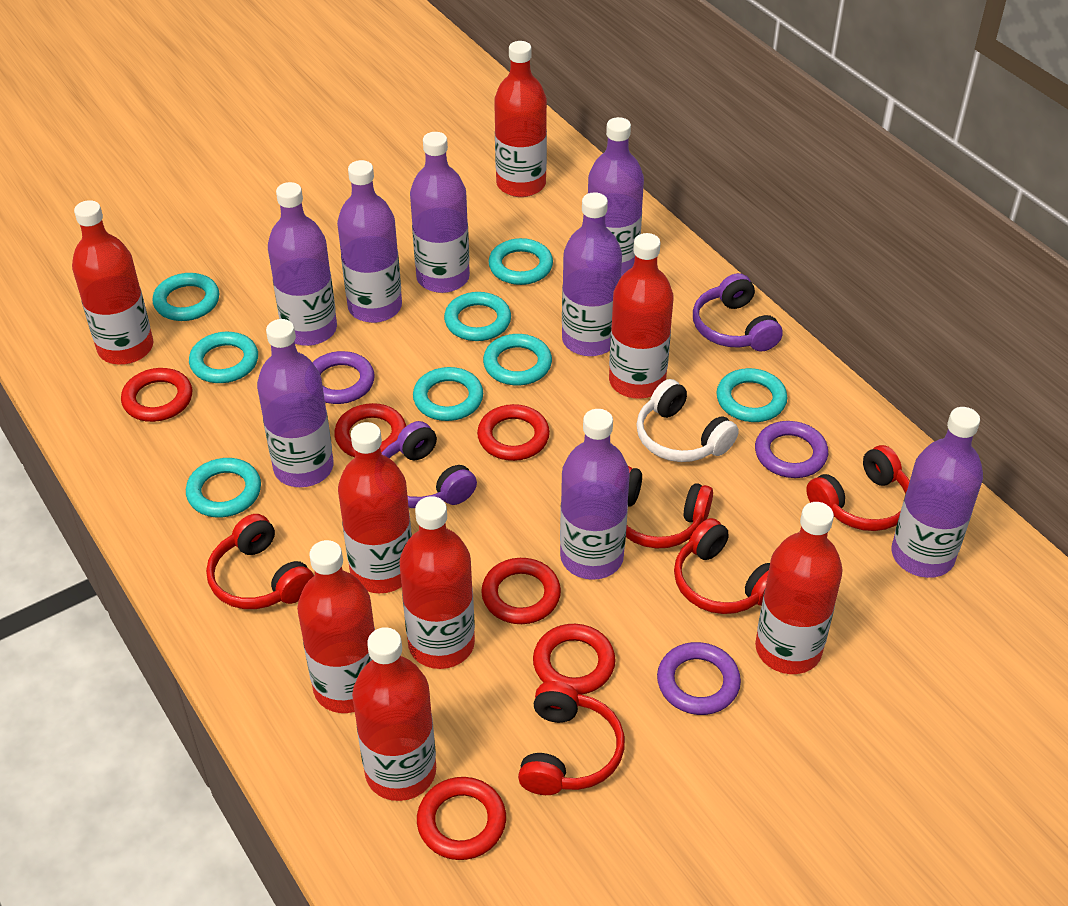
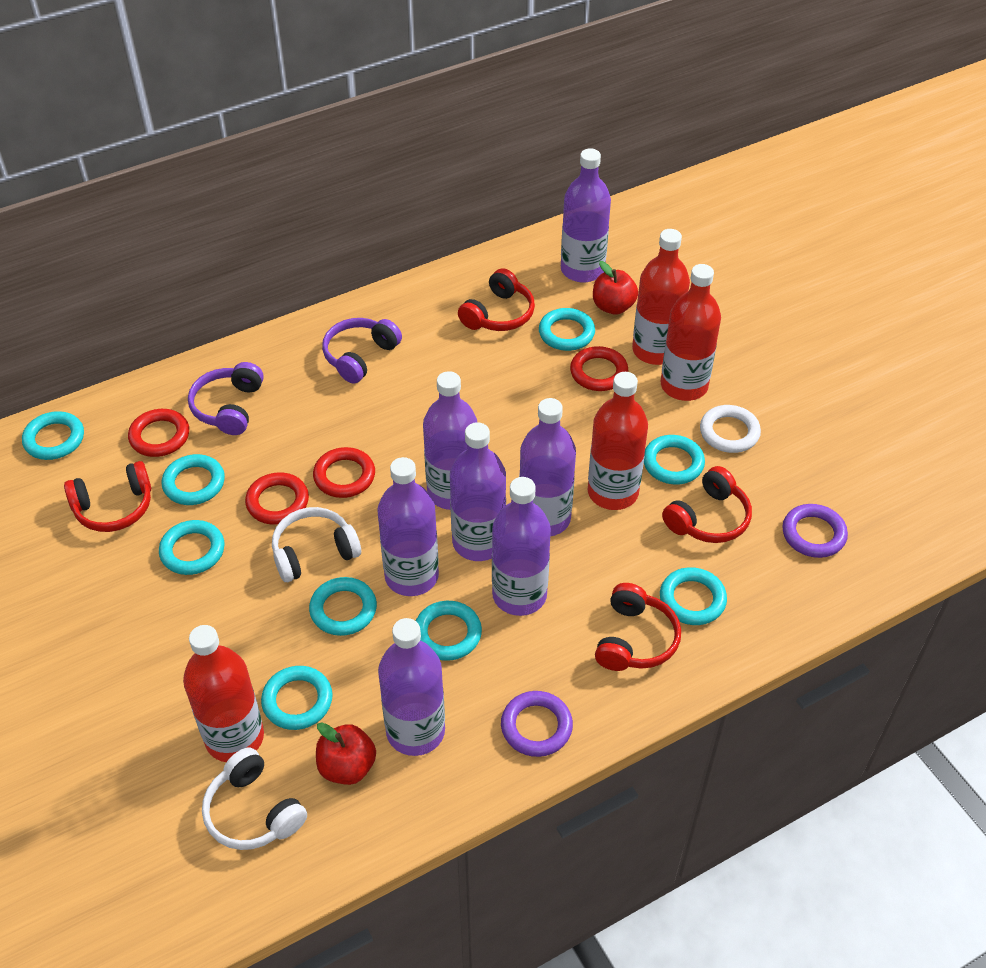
purple bottle: [257,319,334,487] [268,182,337,346] [337,160,402,323] [410,132,470,293] [560,409,630,580] [562,192,622,356] [588,117,644,277] [892,407,983,578] = 8 -> [377,457,439,596] [378,618,445,756] [423,371,477,510] [450,422,506,561] [492,477,551,616] [519,398,576,536] [561,148,611,283] = 7
purple ring: [312,351,375,404] [657,642,741,715] [755,421,828,478] = 3 -> [501,691,573,757] [782,504,848,558] = 2
red apple: none = 0 -> [316,722,376,785] [593,261,638,315] = 2
red bottle: [72,200,153,365] [297,540,375,713] [338,422,412,593] [352,627,436,801] [399,496,475,669] [494,41,547,197] [609,233,674,399] [755,502,843,674] = 8 -> [183,625,264,762] [588,372,648,510] [632,229,690,365] [661,264,721,401] = 4
red headphones: [206,514,314,609] [518,681,625,795] [626,466,713,549] [674,518,770,614] [806,445,910,531] = 5 -> [64,461,151,532] [458,268,535,331] [595,583,681,671] [662,466,752,543] = 4
red ring: [121,368,192,422] [334,403,406,458] [417,777,506,860] [477,404,550,461] [481,558,561,624] [533,624,615,695] = 6 -> [128,409,189,457] [245,472,309,525] [313,447,375,498] [570,346,628,391] = 4
turquoise ring: [152,273,219,321] [186,458,261,517] [189,332,258,383] [413,367,483,421] [444,292,511,341] [483,334,552,385] [488,238,553,285] [716,368,787,422] = 8 -> [22,411,84,460] [159,520,225,575] [162,454,225,505] [261,666,333,730] [309,577,377,636] [416,601,482,661] [539,308,595,351] [644,435,705,484] [660,567,727,625] = 9
white headphones: [636,379,739,462] = 1 -> [202,747,307,850] [272,507,361,582] = 2
white ring: none = 0 -> [700,405,761,453] = 1

